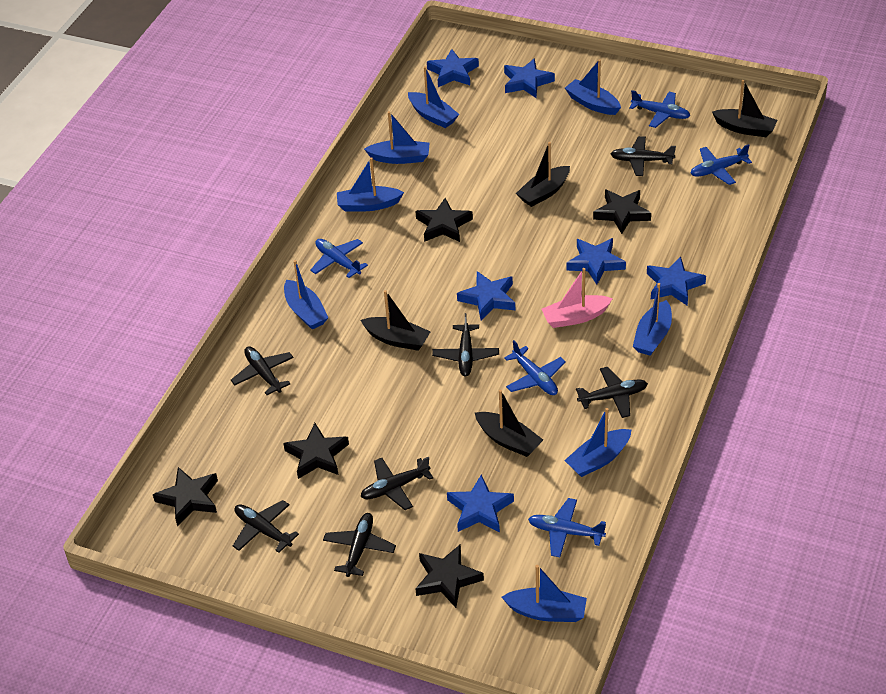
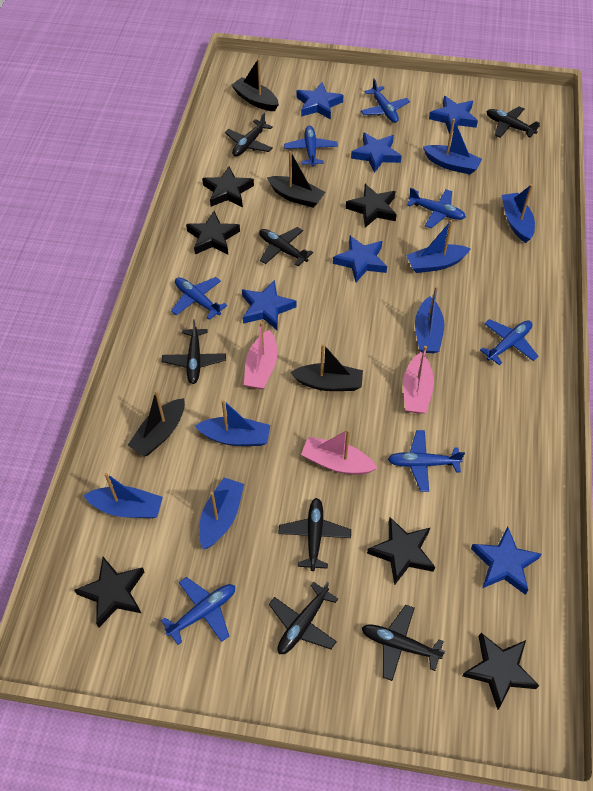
black star: [153,467,218,526] [283,423,349,479] [415,198,473,242] [415,544,484,608] [593,189,651,234] = 5 -> [74,557,144,627] [186,211,240,254] [202,166,254,207] [346,184,397,228] [367,517,435,585] [462,633,539,710] = 6
blue boat: [284,260,328,329] [337,157,404,212] [364,111,430,164] [408,66,459,128] [502,565,587,622] [564,408,632,477] [565,59,621,115] [633,283,672,356] = 8 -> [83,473,163,518] [195,399,270,446] [199,478,244,549] [406,220,471,273] [415,286,444,353] [423,119,482,174] [502,184,535,243] = 7
blue plane: [310,239,368,278] [504,340,566,395] [528,498,606,557] [629,90,690,128] [690,144,752,185] = 5 -> [161,577,235,645] [171,277,227,320] [284,126,338,167] [361,78,410,123] [388,430,465,492] [407,188,466,228] [480,319,538,365] = 7
pink boat: [541,268,613,328] = 1 -> [244,322,277,389] [301,429,377,475] [403,346,434,414] = 3

